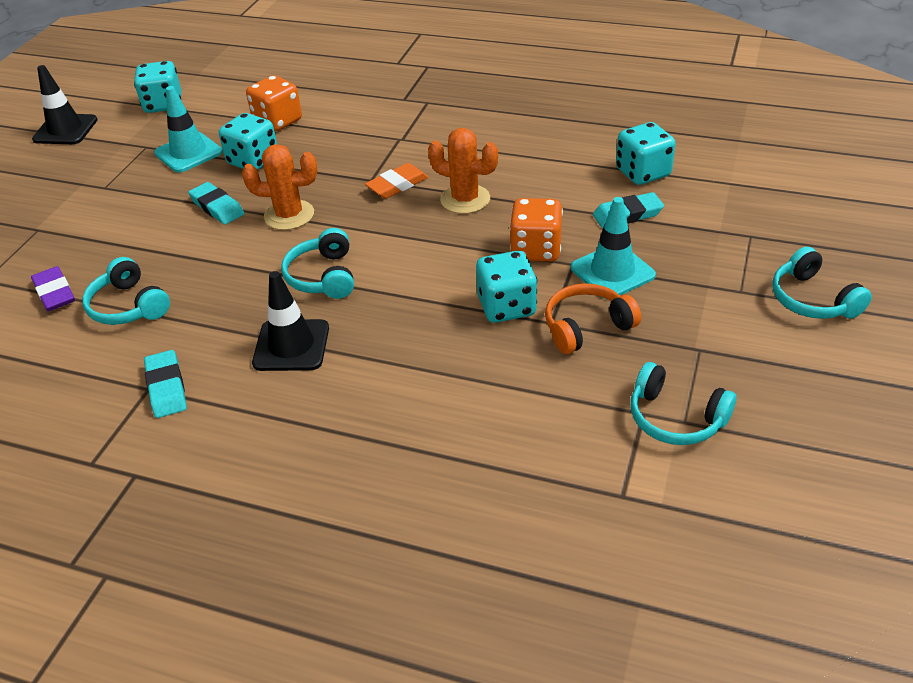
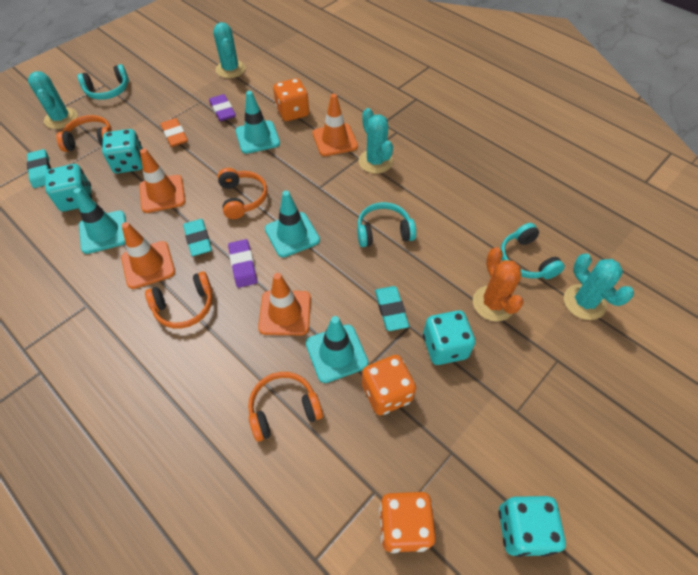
black traffic cone: [32,65,98,144] [252,271,329,371] = 2 -> none = 0
orange cactus: [242,144,317,230] [428,128,498,214] = 2 -> [473,247,524,321] = 1
orange dice: [246,75,302,132] [509,198,563,261] = 2 -> [273,78,309,121] [362,355,416,415] [379,492,436,553] = 3
orange headphones: [545,283,641,354] = 1 -> [56,115,112,152] [145,271,212,329] [217,168,267,219] [248,372,323,442] = 4
orange traffic cone: none = 0 -> [121,222,175,289] [139,148,186,213] [258,273,311,335] [313,94,358,156] = 4
purple eraser: [31,266,75,311] = 1 -> [209,94,236,121] [228,239,257,288] = 2
turquoise cactus: none = 0 -> [28,72,77,129] [213,22,245,78] [359,108,393,174] [564,253,634,320] = 4
turquoise headphones: [82,257,170,325] [281,228,354,299] [631,362,736,445] [772,247,872,319] = 4 -> [77,64,129,100] [357,202,416,247] [501,223,565,279] = 3
turquoise traffic cone: [154,86,223,173] [571,197,656,299] = 2 -> [74,188,126,254] [236,91,280,154] [265,191,320,257] [306,316,369,383] = 4

